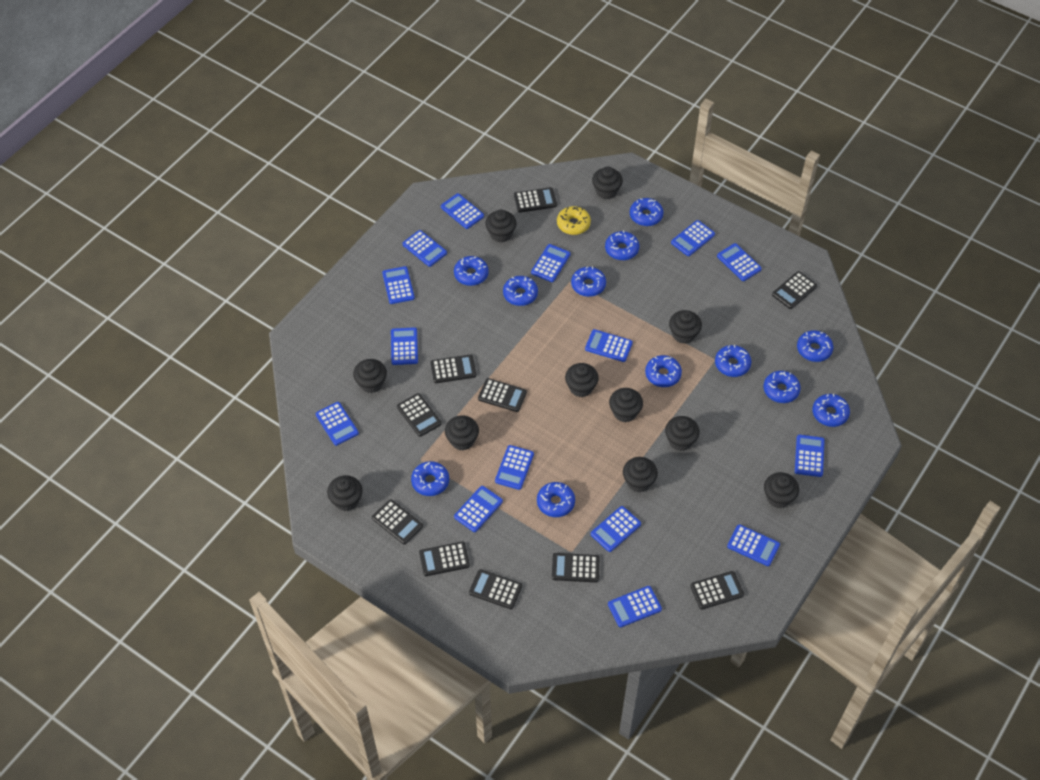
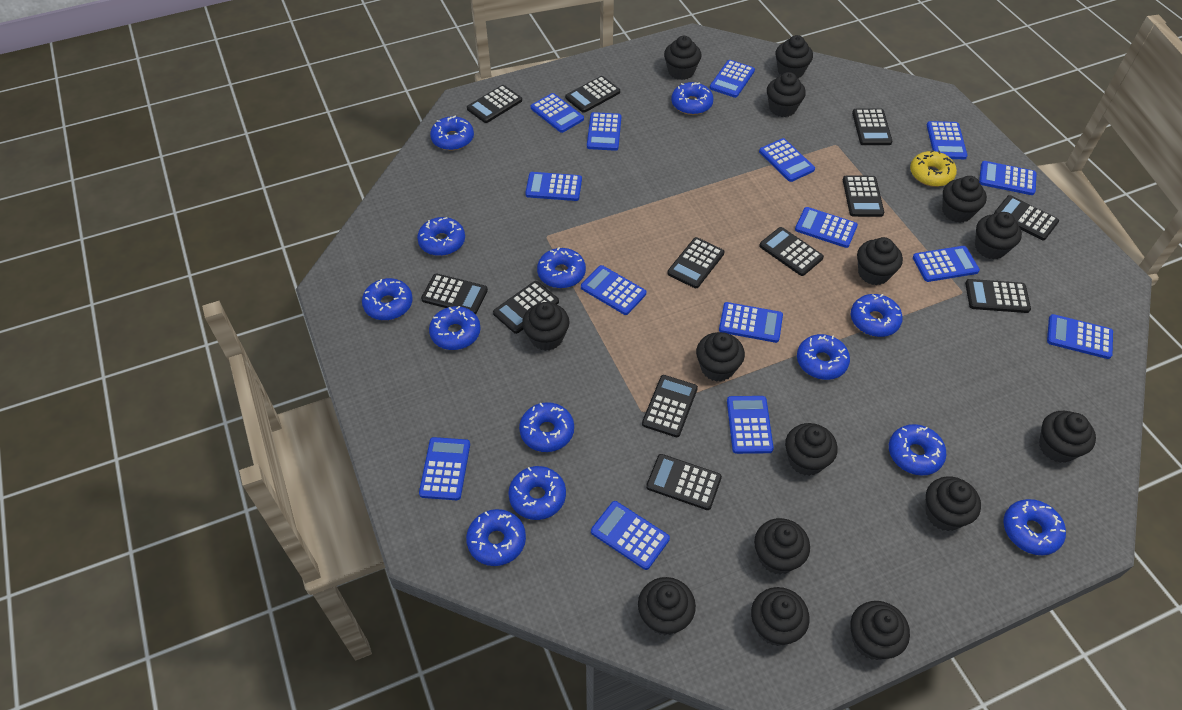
black calculator: [372,499,423,545] [397,393,442,437] [419,542,470,576] [430,355,476,383] [469,569,522,609] [478,378,527,412] [514,187,557,213] [552,553,600,582] [690,571,744,610] [772,271,817,309] = 10 -> [421,274,488,314] [467,85,522,123] [493,281,559,334] [565,76,620,113] [642,375,698,437] [646,454,722,510] [667,237,724,288] [759,227,824,276] [843,175,884,217] [852,108,893,145] [965,279,1031,313] [994,195,1059,241] = 12
black cupcake: [327,475,363,511] [353,359,387,393] [445,415,479,450] [485,210,517,242] [565,363,599,397] [592,166,623,199] [609,388,643,422] [623,457,658,492] [665,416,700,451] [669,310,702,344] [764,472,799,508] = 11 -> [522,302,569,351] [638,577,696,635] [664,36,702,80] [696,332,745,382] [751,587,810,646] [754,518,810,575] [767,72,806,117] [776,35,813,78] [785,423,838,476] [850,601,910,660] [857,237,903,285] [926,476,981,531] [942,176,987,223] [975,212,1022,259] [1039,411,1096,463] = 15
blue donut: [411,461,449,496] [454,256,489,286] [503,276,538,306] [537,482,575,517] [571,266,606,297] [605,231,639,260] [630,198,664,226] [645,355,682,387] [715,345,751,377] [764,371,801,403] [797,330,833,362] [812,394,850,427] = 12 -> [362,278,413,320] [417,217,465,256] [429,306,481,350] [430,116,474,150] [466,509,526,566] [508,466,566,520] [519,402,574,452] [537,247,586,288] [671,82,713,115] [797,334,850,380] [851,294,903,337] [889,424,947,475] [1003,499,1066,555] = 13

